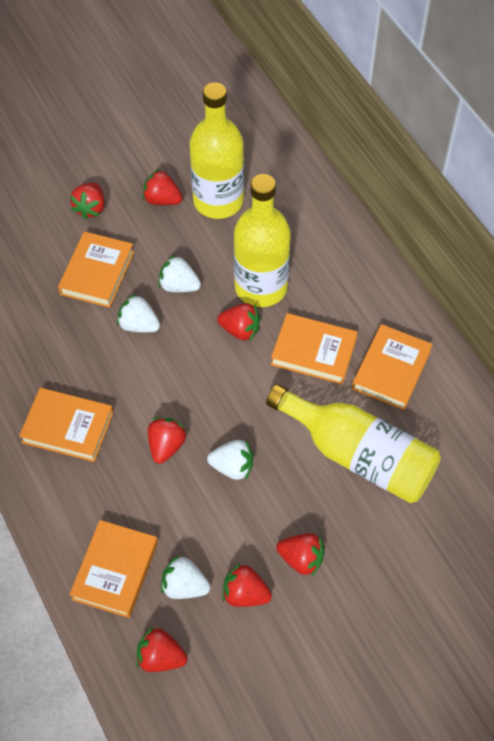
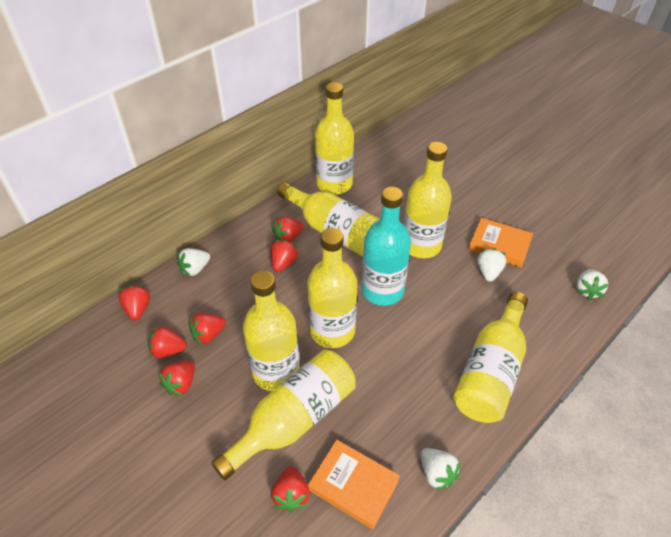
orange book: [19,388,113,462] [58,231,134,308] [69,520,158,618] [271,313,358,384] [352,324,433,410] = 5 -> [308,440,400,529] [468,218,533,268] = 2
turquoise bottle: none = 0 -> [362,187,411,306] = 1
yellow bottle: [189,82,244,219] [234,174,291,307] [266,384,441,503] = 3 -> [211,350,356,480] [243,271,300,391] [278,182,380,257] [307,228,357,348] [315,82,354,195] [404,142,452,258] [453,292,528,423] = 7

